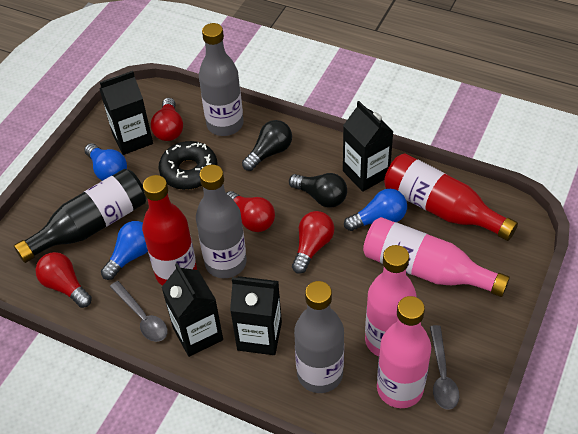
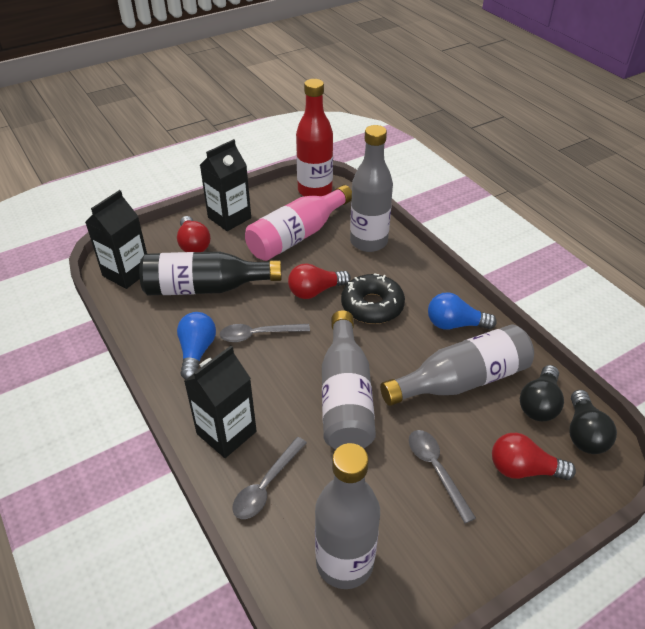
black carton: [99,71,153,155] [161,263,223,357] [230,276,282,355] [343,101,394,192] = 4 -> [85,190,147,289] [184,346,257,458] [200,139,251,231] = 3
blue light bulb: [84,143,127,181] [101,221,148,280] [344,189,407,231] = 3 -> [177,312,216,380] [428,292,497,330] = 2
grey bottle: [196,165,247,278] [199,23,243,136] [294,281,344,393] = 3 -> [315,443,380,589] [322,310,376,449] [350,125,393,252] [380,324,534,406] = 4
grey spoon: [110,281,168,342] [430,325,459,410] = 2 -> [220,324,310,342] [232,437,307,519] [409,430,476,523] = 3
pink bottle: [363,217,510,297] [365,245,417,357] [377,296,431,408] = 3 -> [245,185,352,261] = 1
red bottle: [142,175,197,286] [384,153,518,241] = 2 -> [296,79,333,197] = 1
red light bulb: [35,252,92,308] [151,98,183,141] [226,191,275,232] [292,211,334,274] = 4 -> [177,216,211,252] [288,263,351,299] [492,433,576,480] = 3

